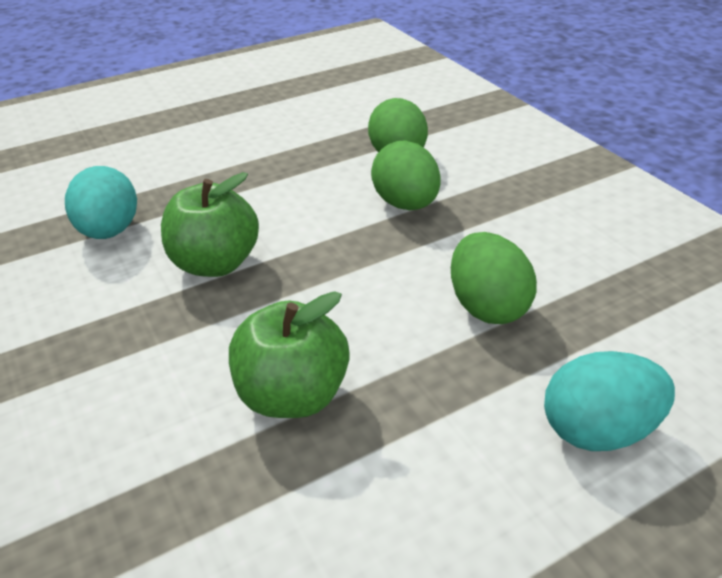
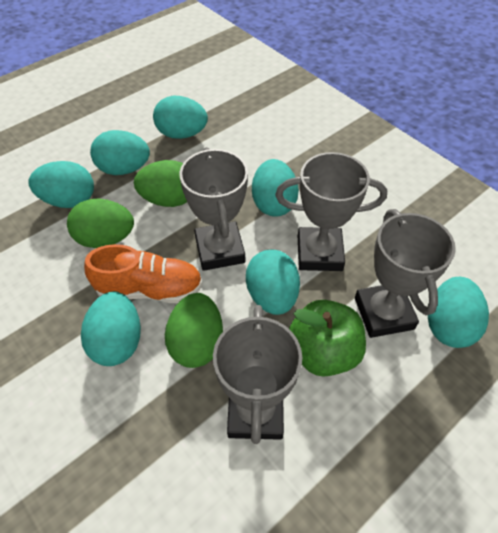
green apple: [161,172,259,277] [229,291,350,418] = 2 -> [289,300,366,377] = 1
grey trophy: none = 0 -> [179,147,248,271] [213,305,302,444] [275,152,387,271] [355,209,456,338] = 4
orange shoe: none = 0 -> [84,244,203,303] = 1
turquoise egg: [65,166,137,239] [544,351,675,451] = 2 -> [28,161,94,208] [81,291,141,366] [90,130,150,175] [153,96,208,139] [246,250,300,315] [252,159,299,217] [428,277,489,348] = 7

